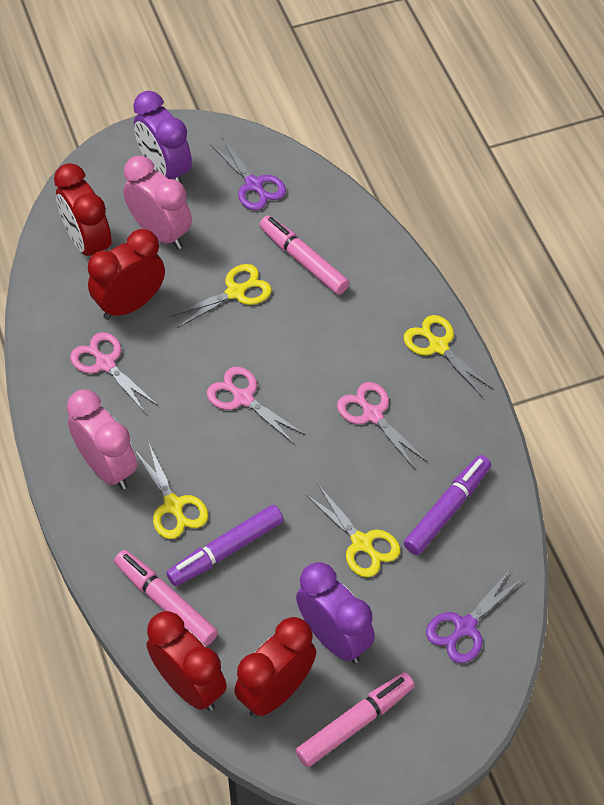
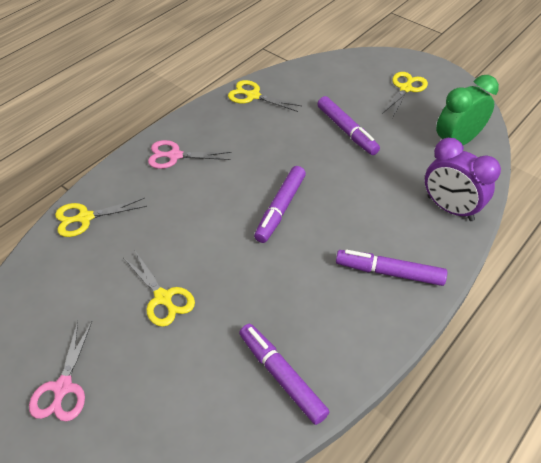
green clock: none = 0 -> [436,75,499,145] = 1
pink clock: [67,389,137,490] [123,156,192,249] = 2 -> none = 0
pink marker: [114,550,218,646] [260,215,349,295] [295,672,415,767] = 3 -> none = 0
pink scissors: [70,332,157,414] [207,367,305,445] [337,382,427,469] = 3 -> [29,321,92,421] [148,140,232,169] = 2
purple clock: [133,91,192,184] [296,562,375,663] = 2 -> [425,138,501,221] = 1
purple marker: [166,505,284,586] [404,455,491,555] = 2 -> [239,324,329,425] [254,166,306,243] [317,96,380,155] [336,250,447,286] = 4
purple scissors: [210,138,286,210] [426,570,525,663] = 2 -> none = 0
red clock: [54,163,112,256] [88,229,165,320] [147,611,227,711] [234,617,316,717] = 4 -> none = 0

